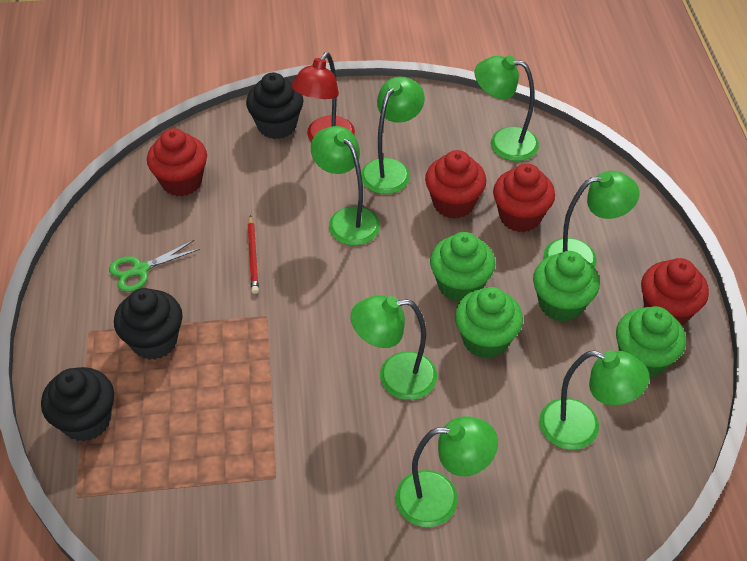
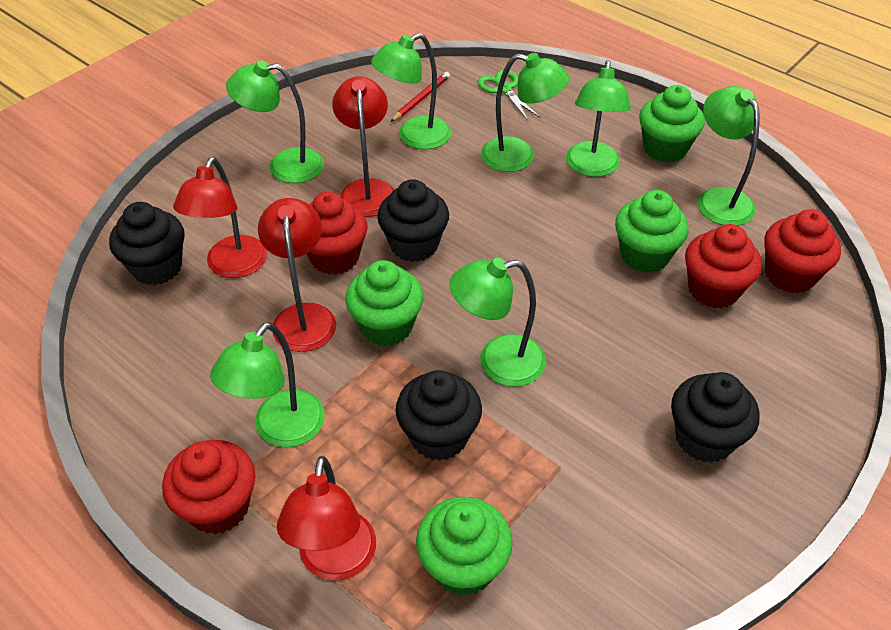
black cupcake: [41,367,114,442] [114,288,183,360] [246,73,303,139] = 3 -> [109,202,185,285] [377,179,449,262] [396,370,482,461] [671,372,759,463] = 4
red lamp: [291,52,355,142] = 1 -> [173,157,267,278] [258,198,336,352] [277,456,376,581] [332,77,394,217] = 4

